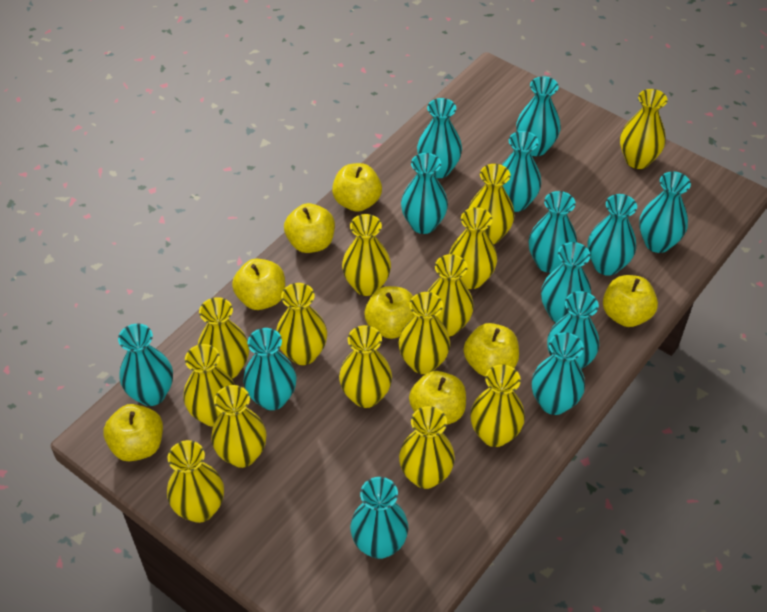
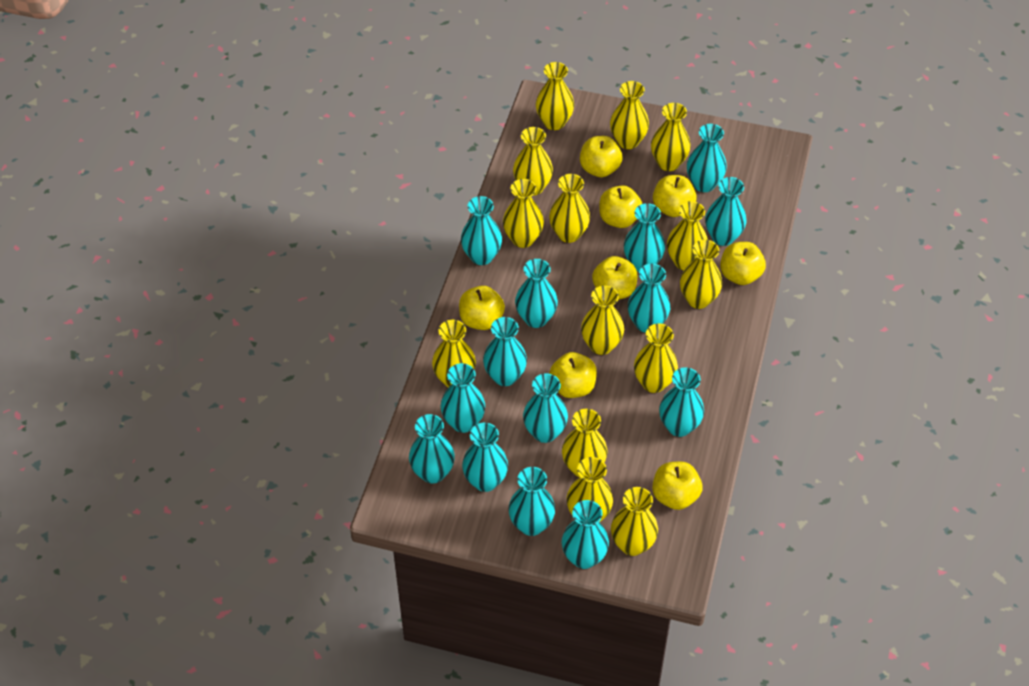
turquoise vase: [118,324,173,406] [243,328,297,410] [350,477,409,559] [401,153,448,234] [417,98,462,178] [502,131,541,212] [516,76,561,156] [529,191,577,273] [532,332,585,415] [541,242,591,322] [547,291,599,369] [587,194,637,276] [639,171,691,253] = 13 -> [409,414,455,484] [441,363,485,433] [461,196,502,265] [462,422,508,492] [483,317,527,386] [508,467,555,536] [515,259,558,328] [523,373,568,443] [562,500,609,569] [624,203,665,272] [628,264,670,333] [659,367,704,437] [687,124,727,192] [705,177,747,246] = 14

